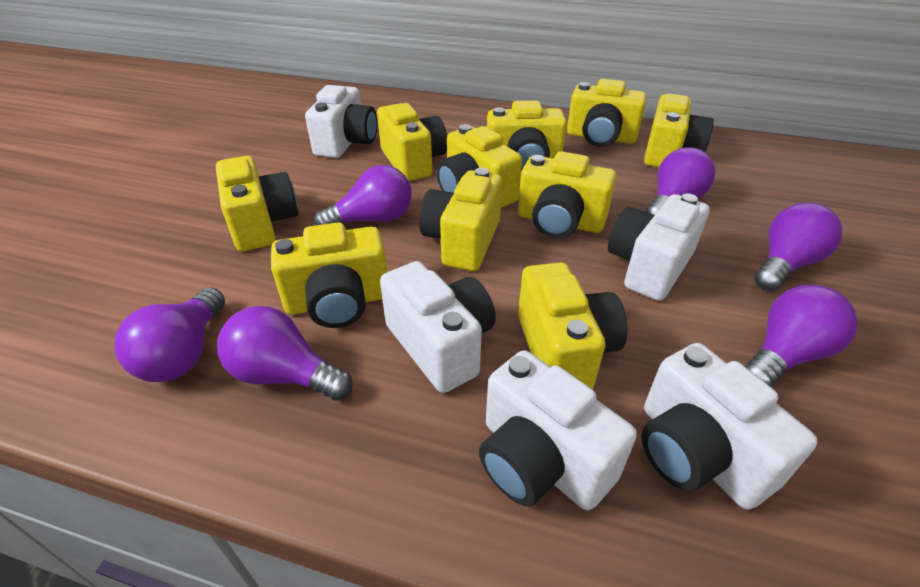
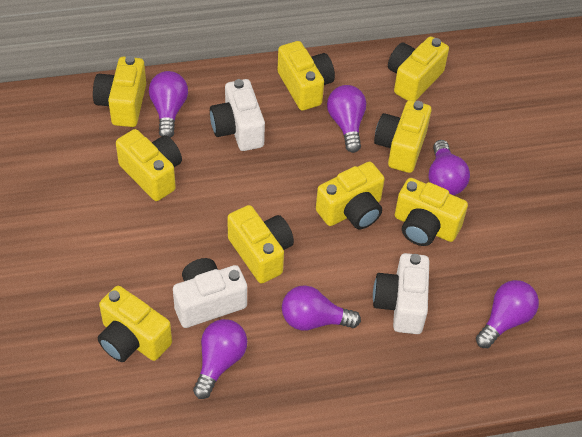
white camera: [305,85,377,158] [380,261,496,393] [479,350,637,511] [608,193,710,301] [642,343,818,510] = 5 -> [173,258,247,328] [210,79,265,151] [373,253,429,334] = 3
yellow camera: [216,156,298,251] [271,222,387,328] [377,103,447,181] [419,168,502,271] [437,124,522,208] [487,101,567,171] [518,151,616,238] [518,262,628,389] [567,79,647,147] [644,94,714,168] = 10 -> [93,56,146,127] [98,286,172,362] [116,129,182,201] [227,205,294,284] [277,41,335,111] [316,162,385,229] [374,100,432,173] [388,36,449,101] [395,178,468,246] = 9

